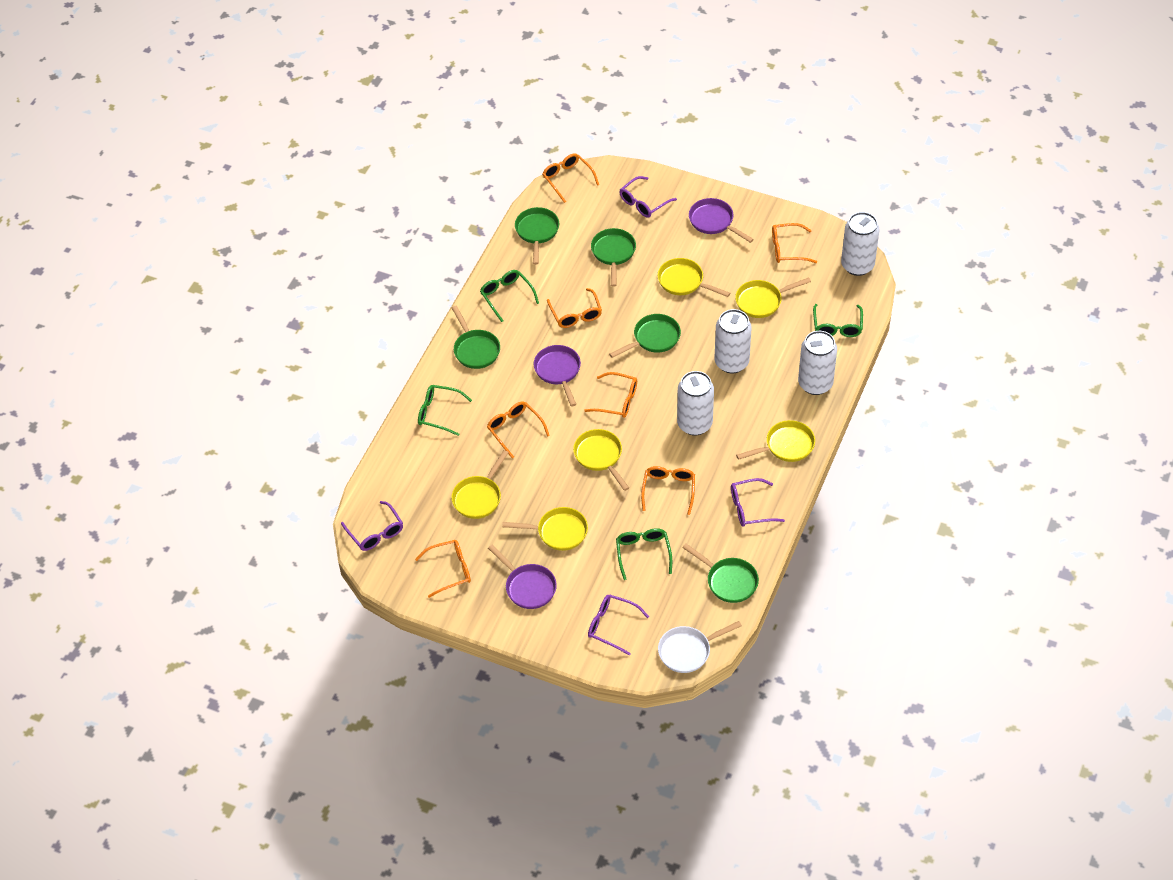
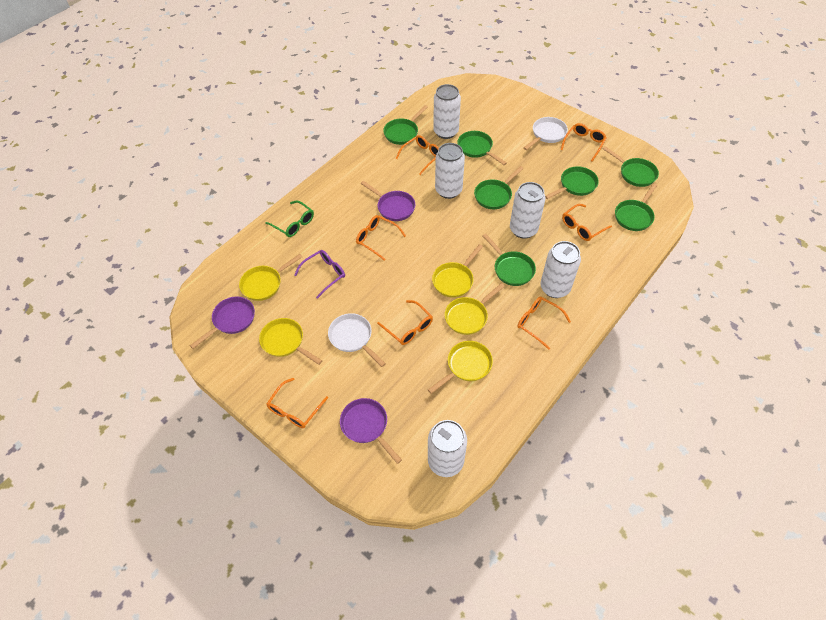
green glasses: [418,385,472,436] [480,270,539,322] [616,528,672,580] [813,304,863,337] = 4 -> [265,200,314,237] = 1
green pan: [452,306,500,369] [515,207,559,265] [591,228,636,287] [609,314,681,358] [682,544,759,603] = 5 -> [383,105,428,145] [457,131,507,165] [474,166,524,209] [483,234,536,286] [545,166,599,199] [603,146,659,187] [615,183,658,231] = 7
purple glasses: [341,501,403,551] [588,594,649,655] [620,176,677,218] [731,478,785,527] = 4 -> [294,250,345,299] = 1
white can: [677,371,714,435] [715,309,752,373] [798,331,837,395] [841,212,880,276] = 4 -> [428,420,467,477] [433,84,461,139] [435,143,465,199] [510,182,546,239] [540,241,581,298] = 5
white pan: [658,621,742,673] = 1 -> [328,313,386,367] [523,117,568,150] = 2
yellow pan: [451,450,509,519] [502,507,588,551] [573,429,629,491] [657,258,730,297] [735,277,811,318] [736,420,815,462] = 6 -> [239,254,303,301] [259,318,322,365] [428,341,493,394] [432,244,483,298] [445,283,505,335] = 5

